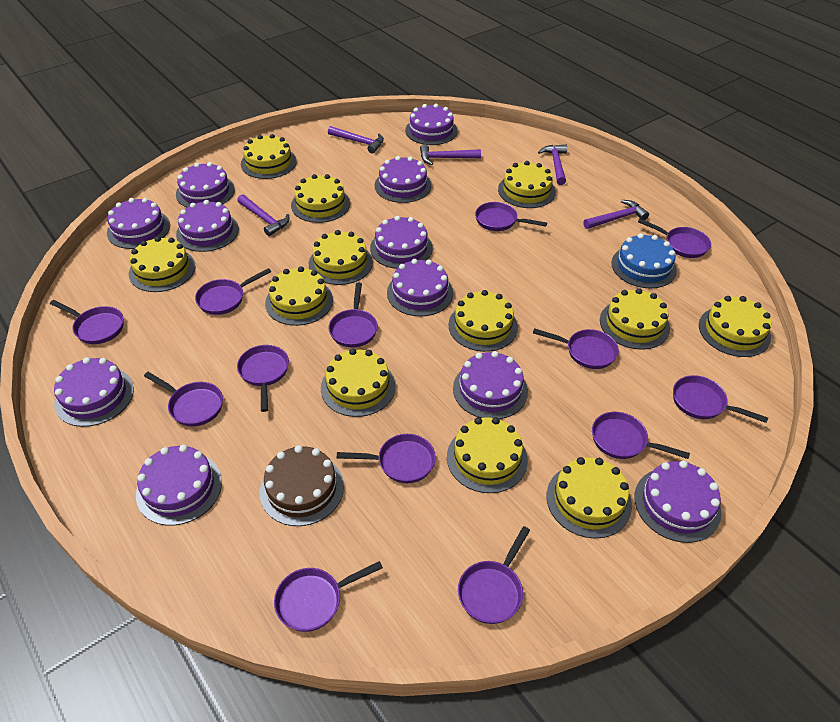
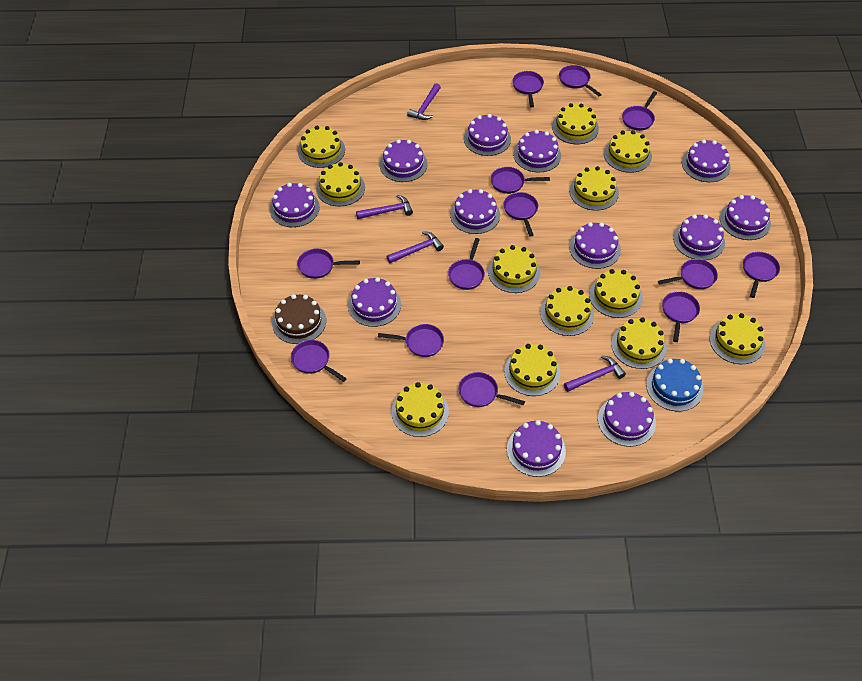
purple cake: [54,357,134,427] [107,198,170,249] [136,445,222,526] [176,162,235,208] [176,200,239,252] [370,216,433,269] [374,156,432,203] [387,259,453,317] [405,104,458,145] [453,351,528,419] [634,461,722,543] = 11 -> [270,183,320,227] [348,277,401,327] [379,139,428,182] [450,189,500,234] [464,114,511,156] [507,420,566,477] [513,130,561,173] [569,222,621,269] [598,392,656,447] [673,214,725,260] [682,139,731,182] [720,195,771,240] = 12
purple hammer: [237,194,290,236] [328,126,384,154] [420,144,481,165] [538,145,567,185] [583,200,649,229] = 5 -> [356,195,413,219] [386,231,444,263] [407,83,441,120] [564,355,626,392] = 4

